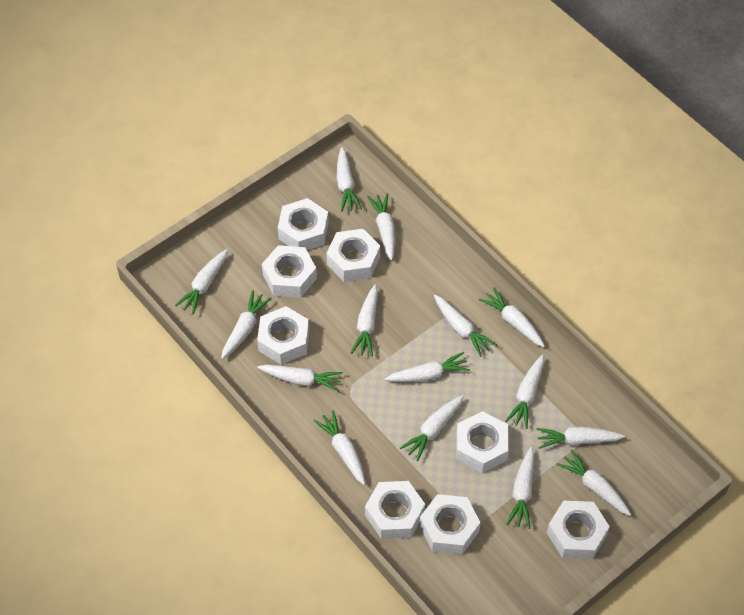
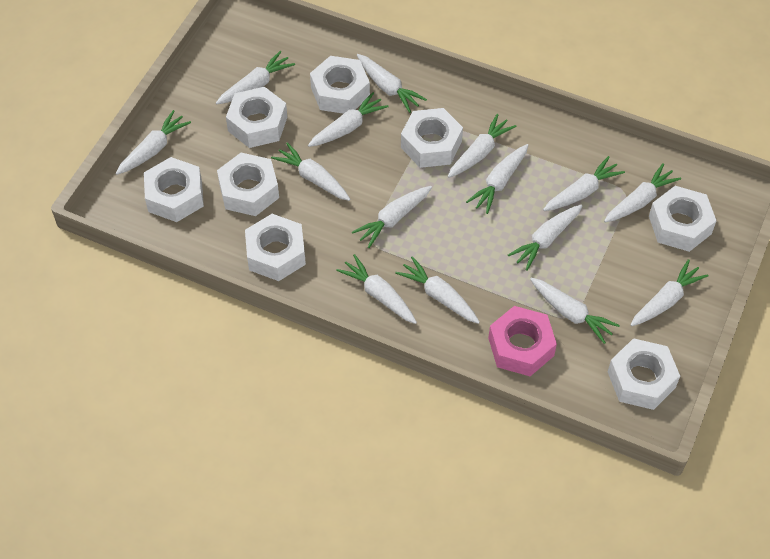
pink nut: none = 0 -> [488,306,557,376] = 1

